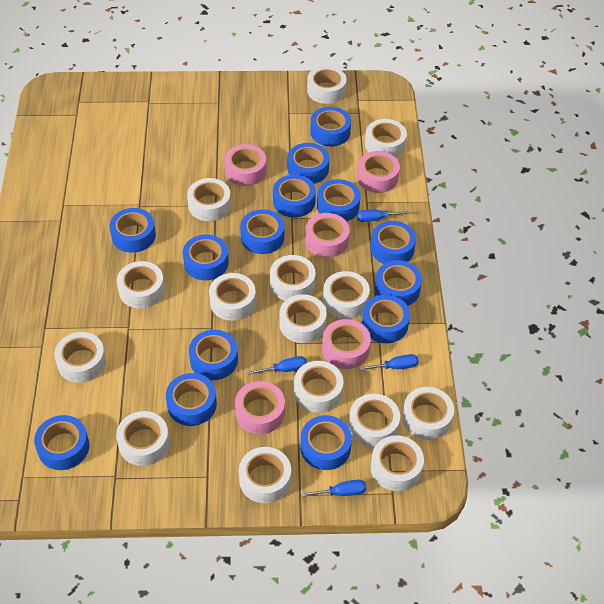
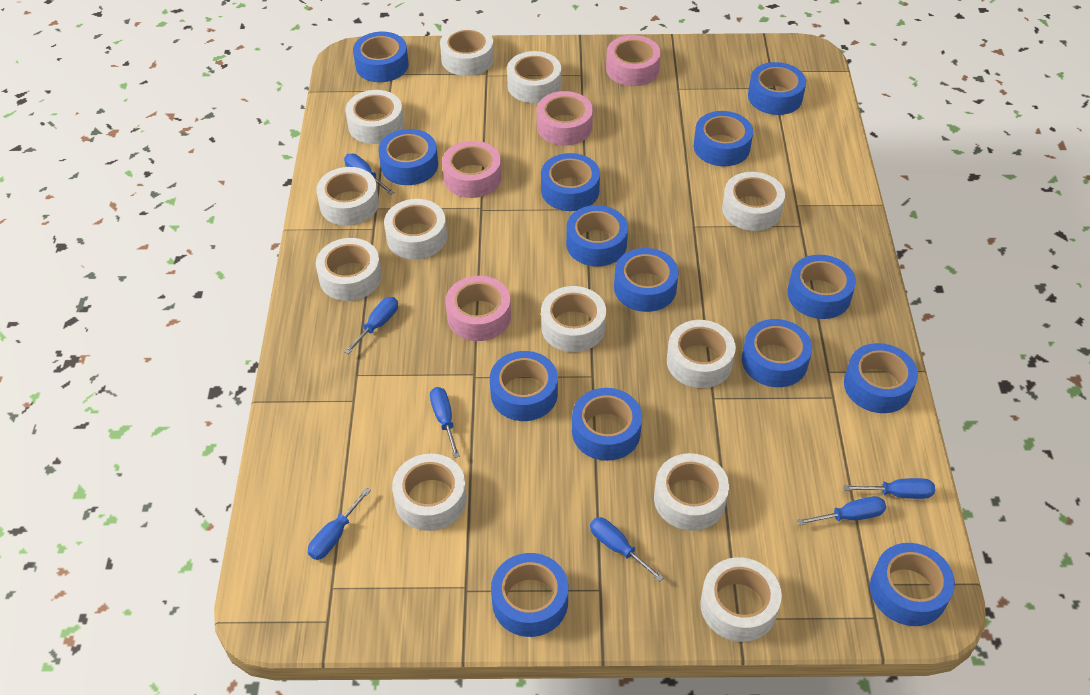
blue screwdriver: [248,356,307,375] [301,480,366,497] [357,210,411,222] [359,354,419,371] = 4 -> [308,488,371,560] [344,154,394,195] [344,297,398,354] [430,387,460,458] [590,517,664,581] [797,496,886,525] [843,478,935,499] = 7
pink tape: [224,144,267,186] [235,381,285,434] [305,213,350,258] [322,319,371,369] [357,151,400,193] = 5 -> [442,141,502,198] [446,276,511,341] [537,91,593,145] [606,35,661,86] = 4
white tape: [54,332,106,383] [116,411,170,466] [117,261,165,308] [187,178,231,221] [209,273,256,321] [239,447,291,503] [270,255,316,301] [279,294,327,343] [294,361,344,413] [307,66,346,104] [323,271,370,319] [349,394,400,447] [365,119,407,158] [371,435,424,491] [402,387,454,440] = 15 -> [316,167,379,226] [316,238,382,301] [345,90,404,144] [384,199,447,260] [392,454,467,531] [440,25,494,76] [507,51,561,103] [541,286,606,352] [654,453,729,531] [667,320,736,388] [700,557,782,642] [722,172,785,231] = 12

